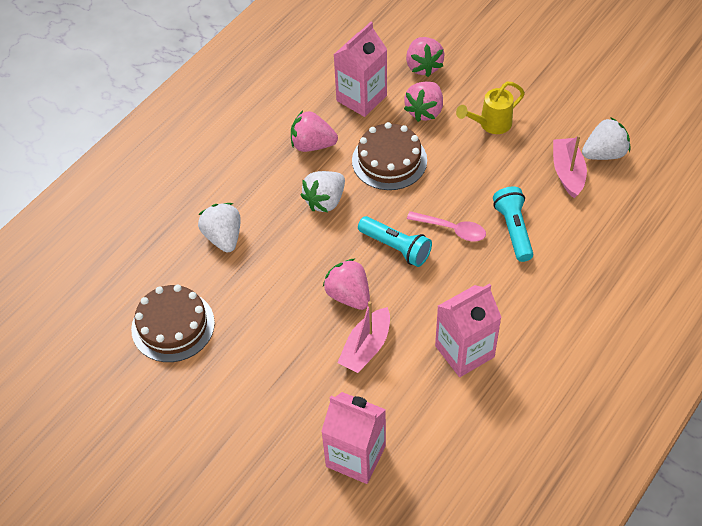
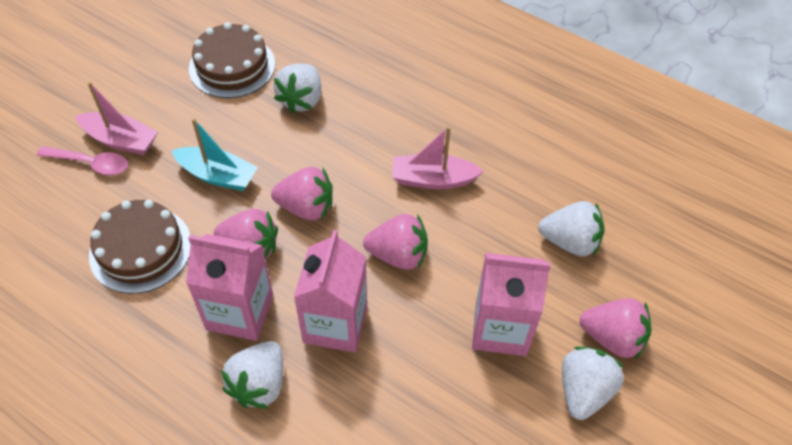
turquoise boat: none = 0 -> [172,118,258,191] = 1
turquoise flashlight: [358,216,432,267] [493,186,533,262] = 2 -> none = 0
white strawberry: [198,203,241,252] [301,171,345,212] [582,117,630,160] = 3 -> [221,341,283,408] [273,63,321,113] [538,201,605,256] [562,346,625,420] = 4
yellow watering can: [456,82,525,134] = 1 -> none = 0

